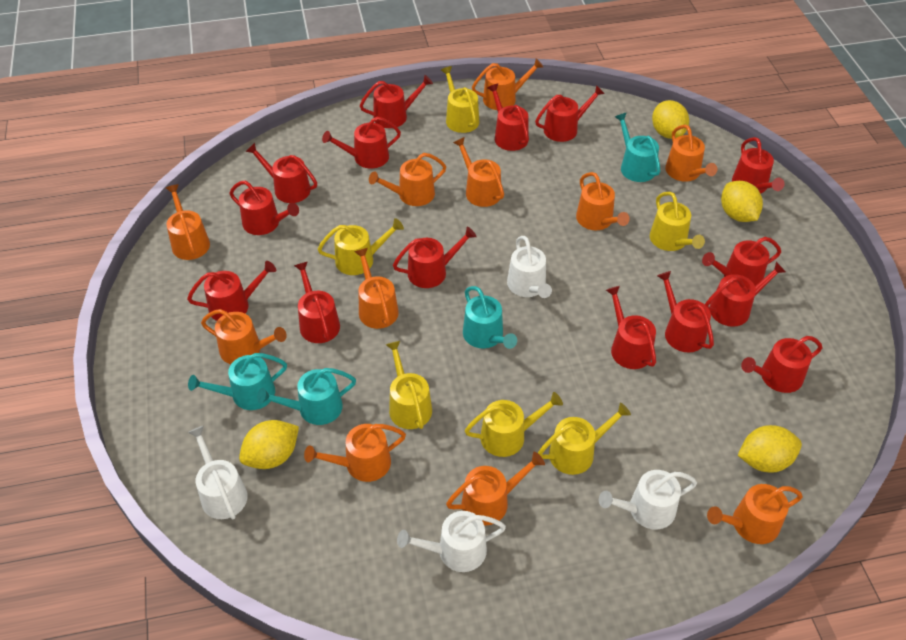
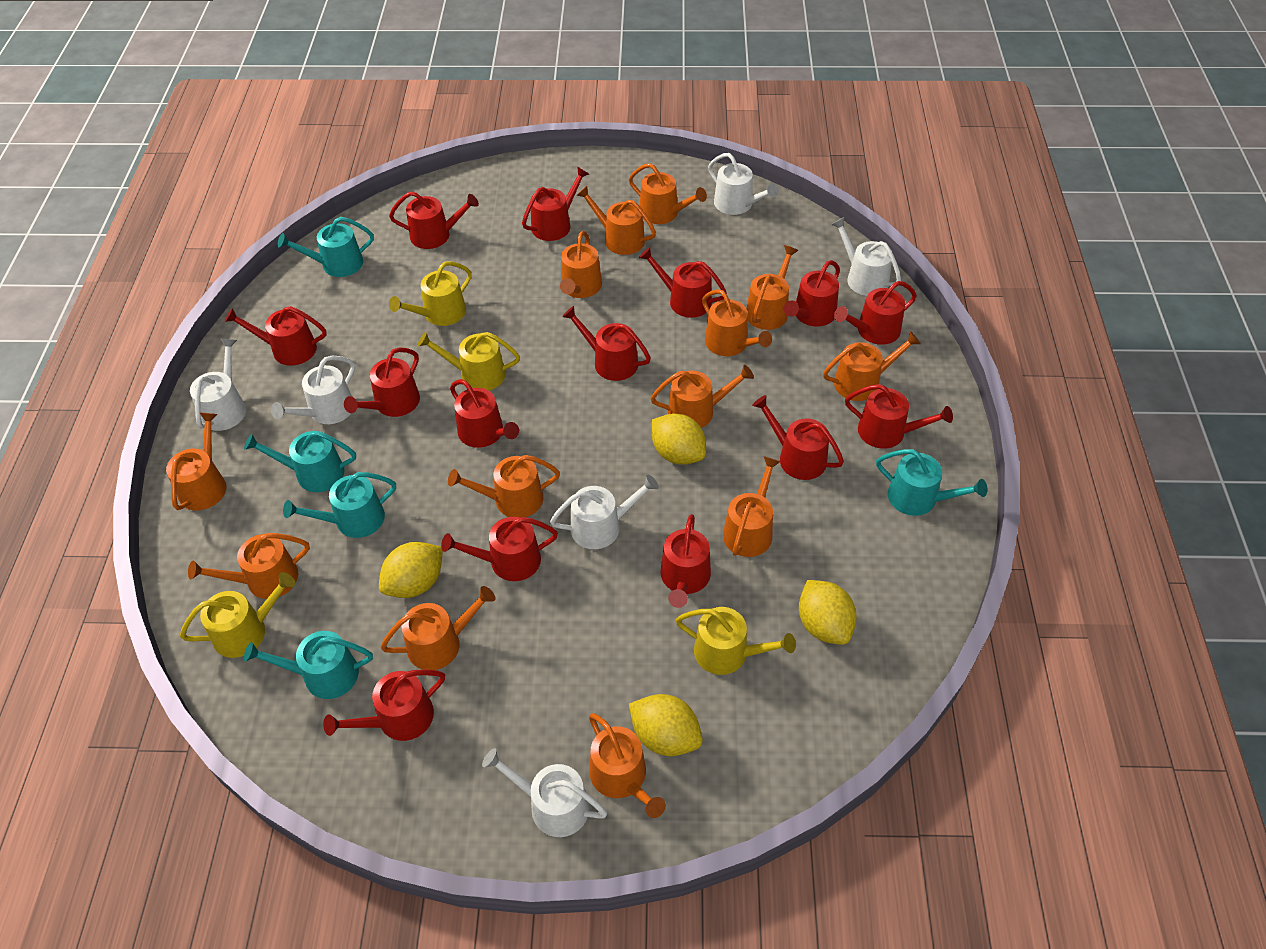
orange watering can: [166,184,210,260] [201,309,287,364] [304,424,406,482] [354,248,399,329] [369,153,446,206] [446,452,545,525] [453,137,504,207] [472,58,543,110] [576,172,630,230] [665,125,717,181] [707,484,803,544] = 11 -> [166,413,227,510] [188,533,310,599] [381,586,496,670] [448,455,560,518] [560,231,602,298] [576,186,656,255] [589,713,666,818] [629,163,707,224] [650,365,754,428] [702,289,772,356] [723,456,780,557] [746,245,798,330] [823,331,921,401] = 13
red watering can: [187,261,276,321] [229,181,299,235] [246,143,317,203] [294,262,340,343] [322,117,401,168] [360,75,433,128] [393,227,477,288] [487,83,529,151] [535,85,605,142] [606,286,656,369] [657,271,714,352] [702,237,781,286] [705,262,786,327] [732,137,784,194] [741,336,822,393] = 15 -> [225,306,327,366] [323,669,445,741] [344,347,420,417] [389,192,479,249] [441,517,558,581] [450,379,519,448] [522,167,589,241] [562,306,651,381] [639,247,727,318] [661,514,711,608] [752,395,844,480] [784,260,840,327] [834,281,917,345] [845,384,953,449] = 14
turquoise watering can: [188,353,287,410] [257,368,356,425] [463,286,517,349] [615,112,660,182] = 4 -> [244,431,356,492] [244,631,373,699] [278,217,374,277] [283,472,396,538] [876,449,987,516] = 5
white watering can: [188,426,248,519] [397,511,506,572] [507,236,552,298] [599,470,697,530] = 4 -> [190,338,246,431] [271,356,355,424] [482,748,607,837] [550,474,659,549] [708,153,779,215] [831,217,901,296] = 6
yellow watering can: [318,218,404,275] [386,341,432,429] [441,66,479,133] [465,392,563,457] [538,403,631,475] [650,192,705,251] = 6 -> [180,572,295,658] [389,261,472,326] [418,332,520,390] [676,607,796,675] = 4

